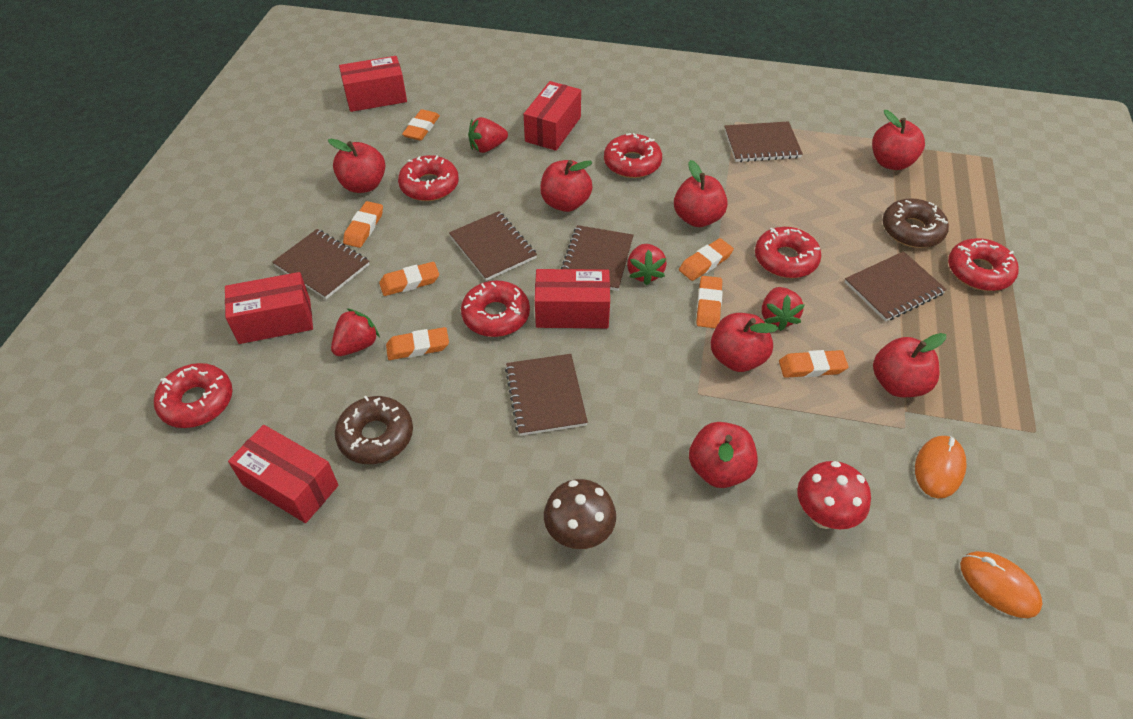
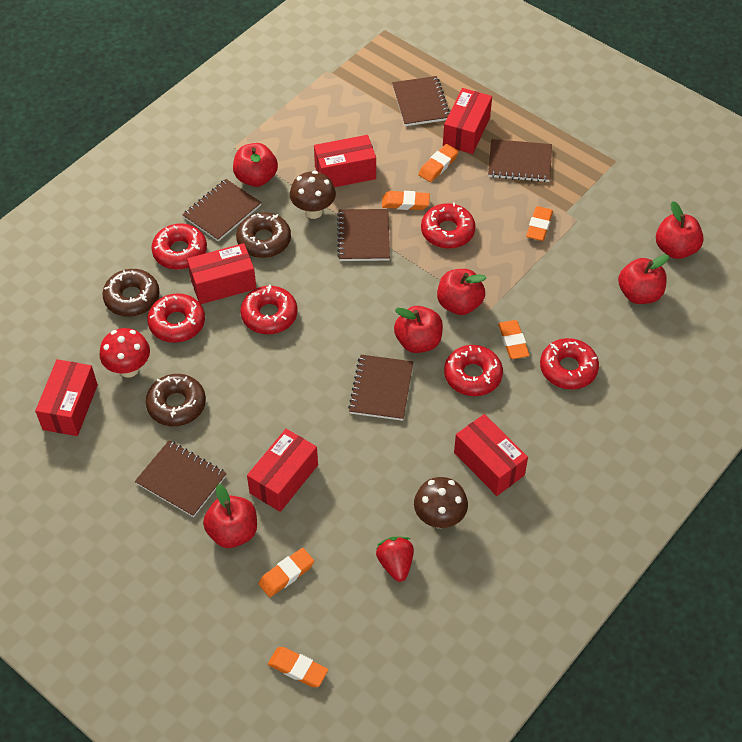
brown donut: [335,396,413,464] [882,198,949,248] = 2 -> [102,269,160,317] [146,374,206,426] [236,212,291,258] = 3
brown mushroom: [544,479,616,549] = 1 -> [290,171,336,219] [414,477,468,528] = 2
orange eraser: [343,201,383,248] [379,262,439,296] [386,327,449,360] [402,109,440,141] [679,238,734,281] [696,276,723,328] [779,350,848,378] = 7 -> [258,548,314,597] [268,647,328,687] [382,191,430,210] [418,144,459,182] [498,320,529,359] [526,206,553,241] = 6
orange mouse: [915,436,967,499] [960,551,1043,618] = 2 -> none = 0
red apple: [328,139,385,193] [540,160,593,212] [674,160,728,227] [689,422,758,488] [711,313,779,372] [872,110,925,170] [873,333,946,397] = 7 -> [203,484,257,548] [233,143,278,187] [394,306,443,353] [437,269,486,315] [618,254,669,304] [656,201,704,259] = 6
red box: [225,272,313,344] [228,425,339,523] [339,56,407,112] [524,81,581,151] [535,269,610,328] = 5 -> [35,359,98,436] [187,243,256,304] [247,429,318,512] [314,135,376,187] [443,88,492,154] [454,414,528,496] = 6
red strawberry: [331,308,380,356] [468,117,508,153] [627,244,667,285] [762,287,805,331] = 4 -> [376,537,414,582] = 1

